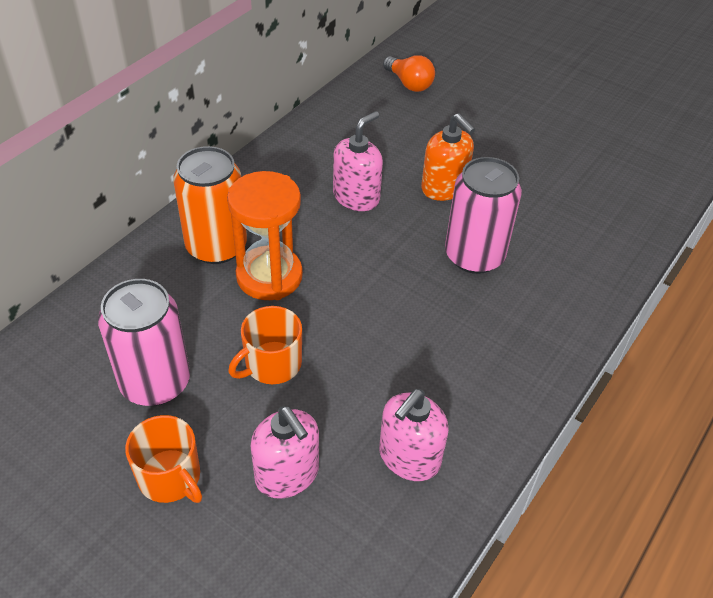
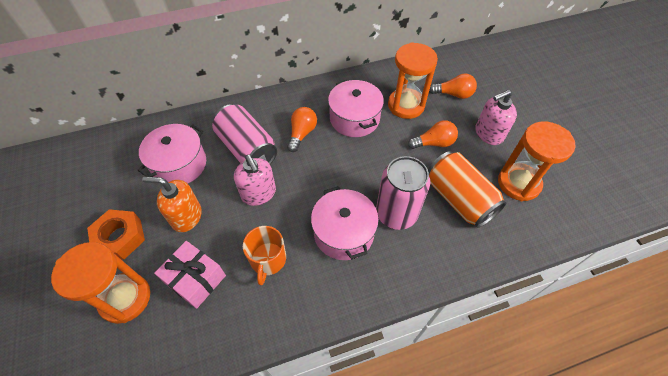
orange hourglass: [227,171,303,300] = 1 -> [51,242,150,324] [388,42,438,119] [498,121,576,201] = 3
orange light bulb: [383,55,435,92] = 1 -> [287,107,317,152] [408,120,458,149] [429,74,477,99] = 3
orange mug: [125,415,202,503] [228,306,302,384] = 2 -> [243,226,286,285] = 1
orange nut: none = 0 -> [87,209,145,260] = 1
pink gift: none = 0 -> [154,241,226,309] = 1
pink pot: none = 0 -> [138,124,206,184] [311,186,379,260] [328,80,384,137] = 3
pink soap dispenser: [251,406,319,499] [333,111,383,211] [379,389,449,481] = 3 -> [234,155,276,206] [475,90,517,145] = 2

